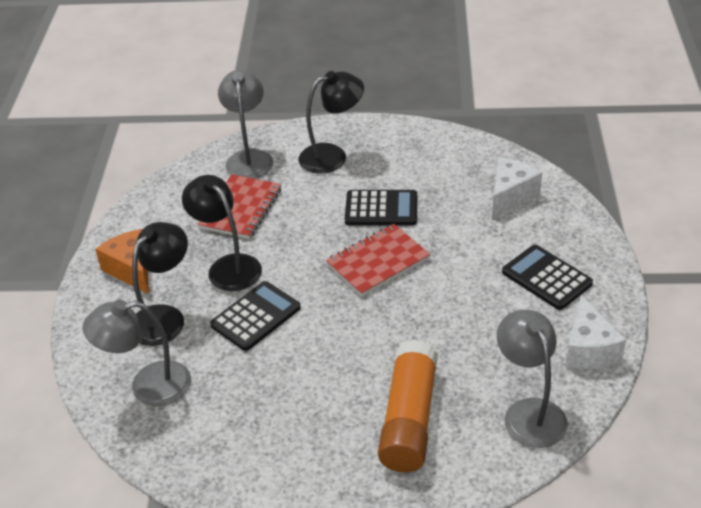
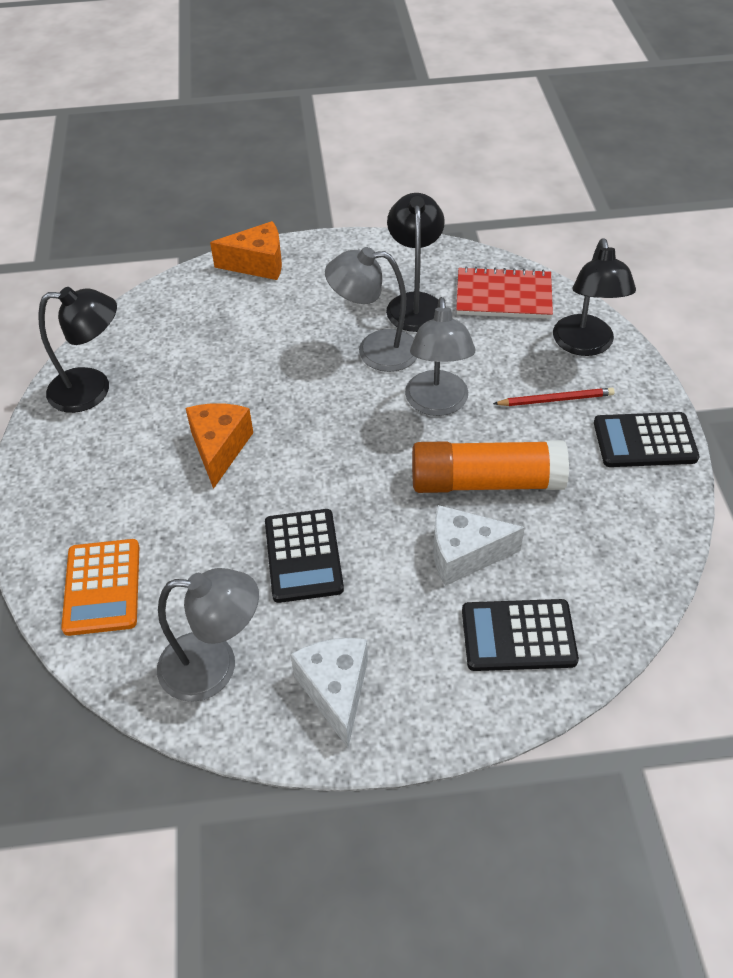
orange calculator: none = 0 -> [61,539,139,636] = 1
orange cheese: [95,229,149,294] = 1 -> [185,403,253,489] [210,221,282,280] = 2
red notebook: [197,174,281,239] [326,224,431,297] = 2 -> [456,266,553,319] = 1
red pencil: none = 0 -> [493,388,615,406] = 1

